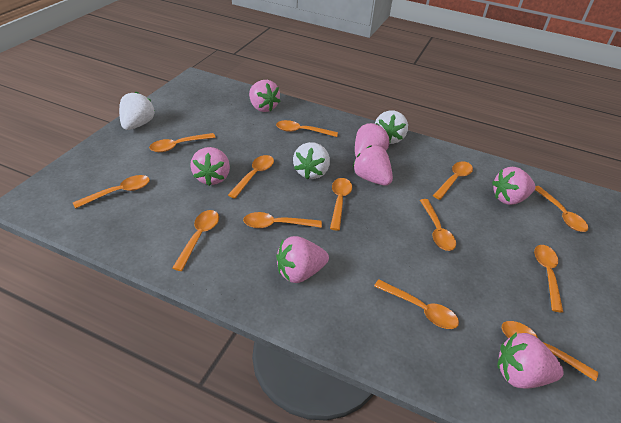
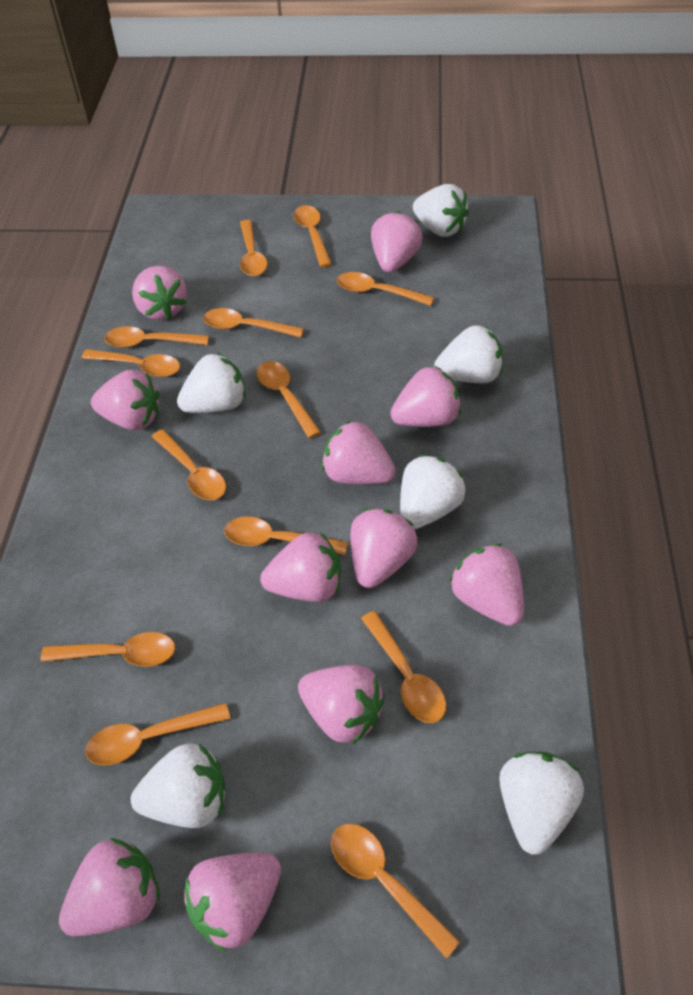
pink strawberry: [190,147,230,186] [249,80,280,112] [276,236,329,283] [353,145,393,186] [355,123,390,158] [492,167,535,205] [497,332,564,389] = 7 -> [59,838,160,936] [91,370,159,430] [132,265,187,320] [184,853,281,952] [260,532,341,602] [298,665,385,744] [322,420,396,485] [351,508,418,588] [371,211,423,272] [390,366,461,427] [450,544,524,626] = 11
white strawberry: [119,92,155,130] [293,142,330,179] [375,110,408,144] = 3 -> [131,743,225,828] [177,353,246,413] [400,455,466,529] [413,184,469,237] [434,325,503,383] [499,752,584,855] = 6

